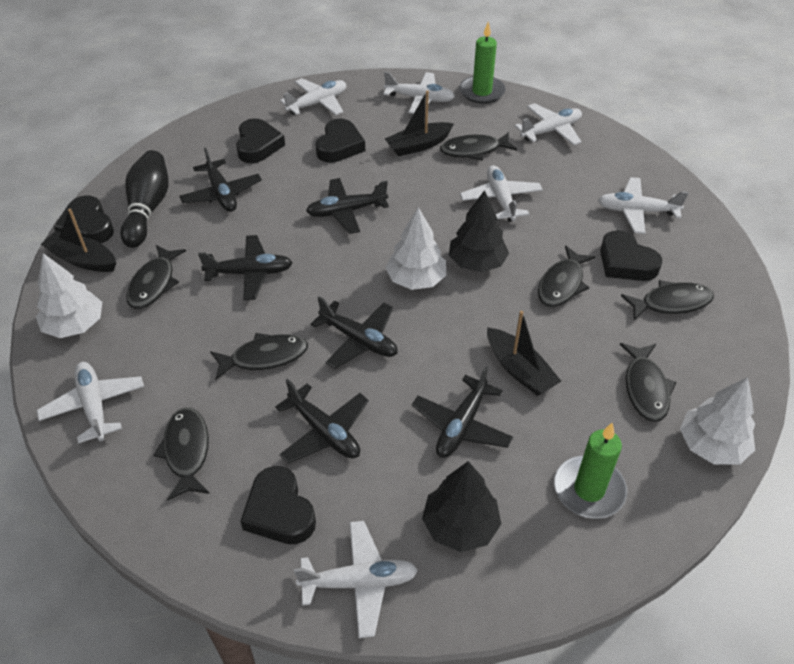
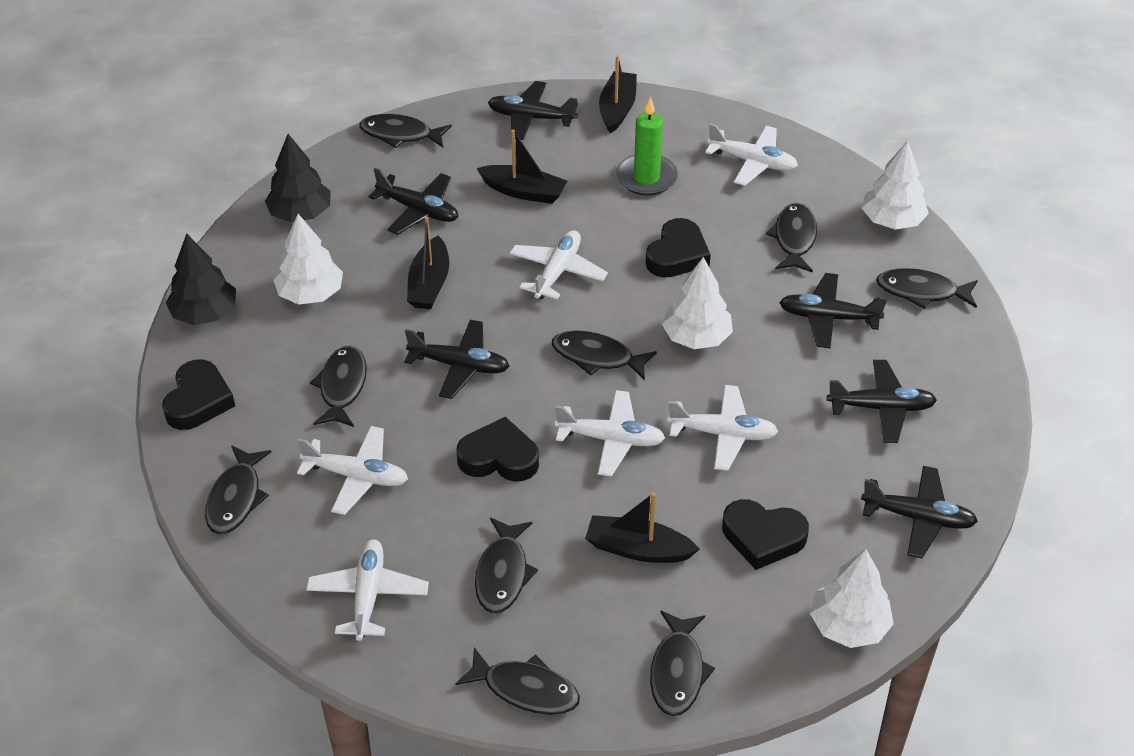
black boat: [41,209,116,272] [385,90,454,156] [487,311,561,396] = 3 -> [407,217,449,309] [476,130,567,204] [585,493,700,563] [599,55,637,133] = 4
black bowling pin: [120,150,169,248] = 1 -> none = 0
black fish: [126,245,186,309] [153,407,209,501] [210,333,308,380] [440,132,517,161] [538,245,595,307] [620,343,677,422] [621,280,714,320] = 7 -> [205,445,271,534] [310,345,367,427] [359,114,452,148] [455,647,580,715] [475,518,538,613] [552,330,657,380] [650,611,715,716] [766,203,817,273] [876,268,978,309] = 9
black heart: [54,196,114,243] [236,118,285,163] [240,466,316,544] [315,119,365,163] [600,230,662,281] = 5 -> [162,360,235,430] [457,417,539,482] [646,218,711,277] [722,499,809,570] = 4
green candle: [459,22,506,104] [554,422,627,519] = 2 -> [616,97,678,196] = 1
white plane: [37,362,144,444] [280,78,346,115] [294,521,418,638] [383,71,455,114] [460,165,543,222] [515,103,582,146] [598,177,688,234] = 7 -> [297,426,408,515] [306,539,429,641] [509,230,608,299] [555,390,665,477] [667,385,779,471] [705,123,798,186] = 6
white tree: [36,253,102,338] [385,207,446,290] [680,377,755,465] = 3 -> [273,214,343,305] [662,257,733,349] [810,549,894,648] [861,141,929,230] = 4

